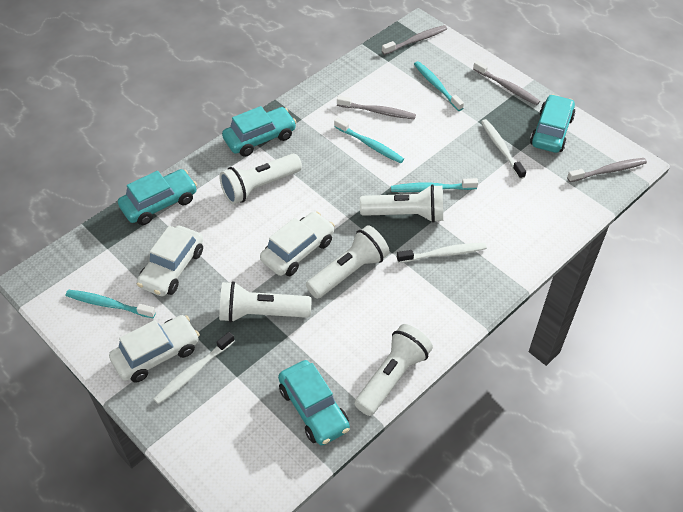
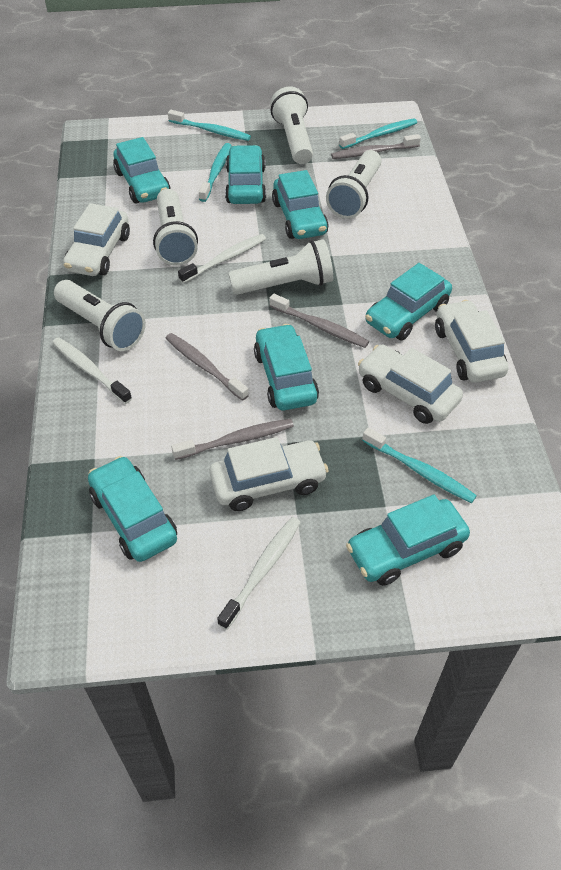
turquoise car: [118,169,197,225] [222,106,297,157] [278,360,350,446] [530,94,575,153] = 4 -> [88,456,177,562] [113,137,170,203] [225,145,266,204] [254,324,319,410] [272,170,328,239] [346,494,470,586] [365,263,452,340] = 7
white car: [109,315,200,383] [137,225,203,296] [260,212,335,276] = 3 -> [63,203,130,276] [210,437,329,511] [358,345,463,424] [435,300,509,383] = 4

